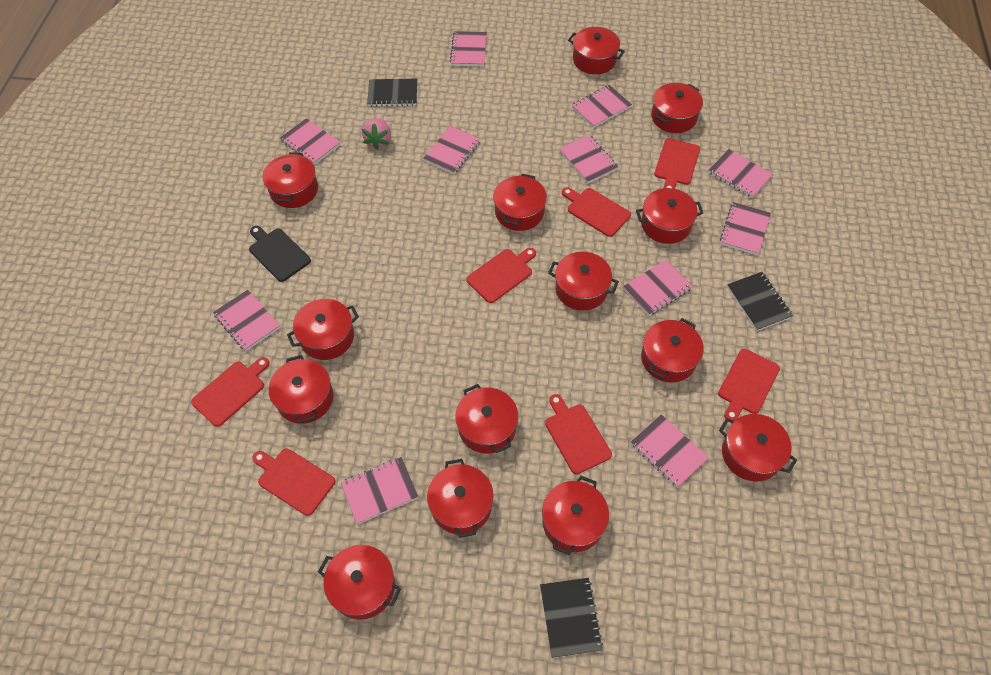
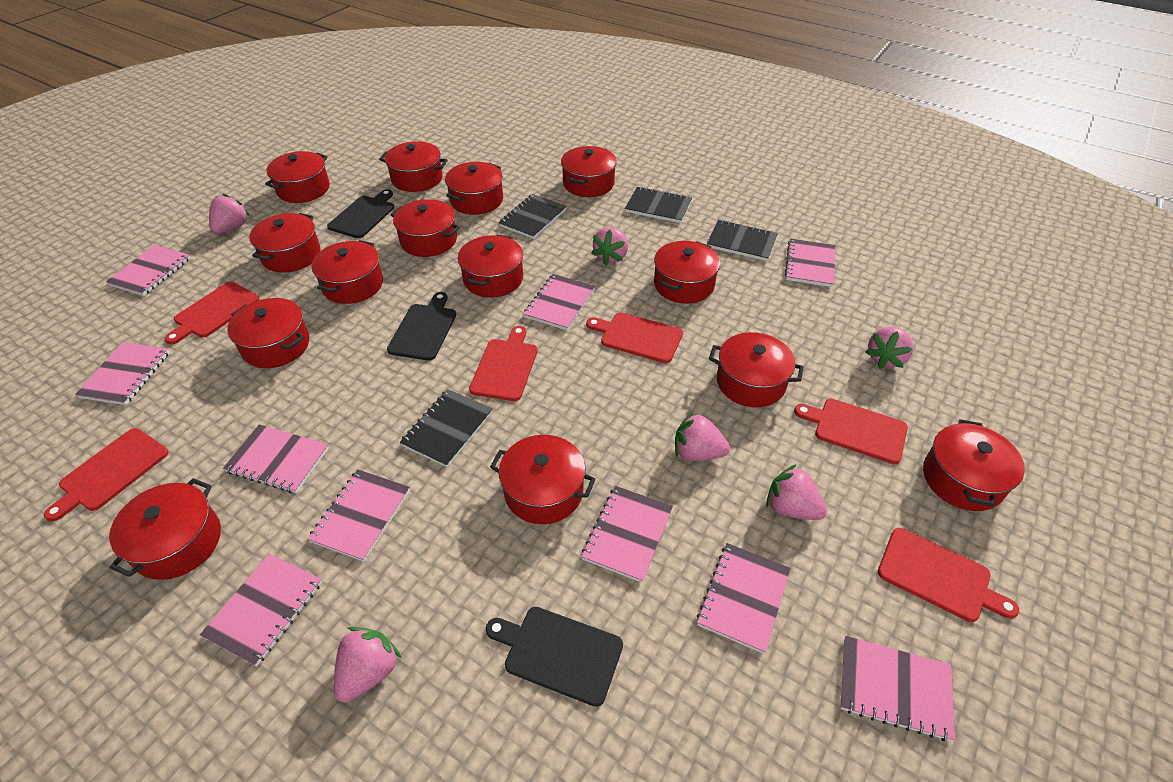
black cutting board: [249,226,311,282] = 1 -> [327,189,394,238] [387,292,456,361] [486,607,623,707] = 3
black notebook: [367,79,417,107] [540,578,603,658] [727,272,793,331] = 3 -> [400,389,493,467] [499,194,567,239] [625,186,692,223] [707,220,778,261] = 4
pink notebook: [213,290,280,351] [280,118,340,165] [341,457,419,524] [423,126,481,174] [450,31,487,66] [559,135,618,184] [572,85,632,128] [623,260,693,316] [631,414,709,488] [708,149,773,198] [720,202,771,255] = 11 -> [75,342,170,405] [106,245,191,296] [200,553,322,667] [223,424,329,493] [308,469,410,562] [523,274,595,330] [581,486,673,583] [697,543,791,654] [785,239,835,287] [840,636,955,741] = 10
pink strawberry: [362,118,391,150] = 1 -> [209,194,250,234] [334,627,401,702] [591,227,628,266] [675,412,730,461] [766,464,827,520] [866,327,913,369] = 6
red cutting board: [191,357,270,427] [252,448,335,516] [466,248,536,303] [545,394,612,474] [562,187,631,237] [654,138,700,189] [718,349,780,421] = 7 -> [44,428,168,522] [165,282,259,345] [469,326,538,401] [586,312,683,363] [794,399,908,464] [878,528,1019,622] = 6

